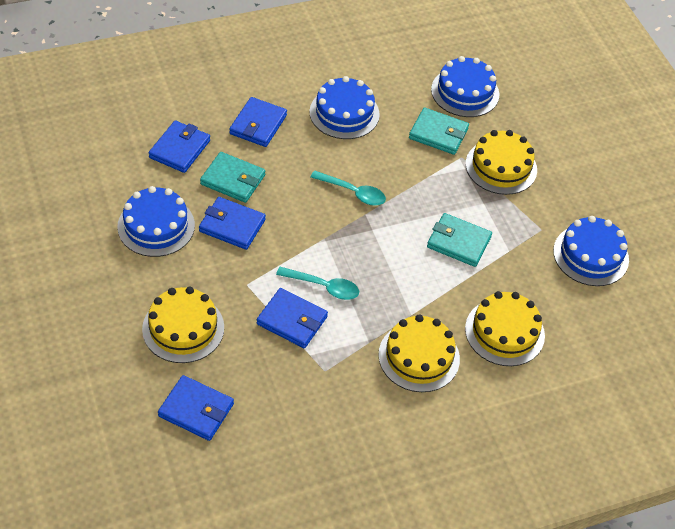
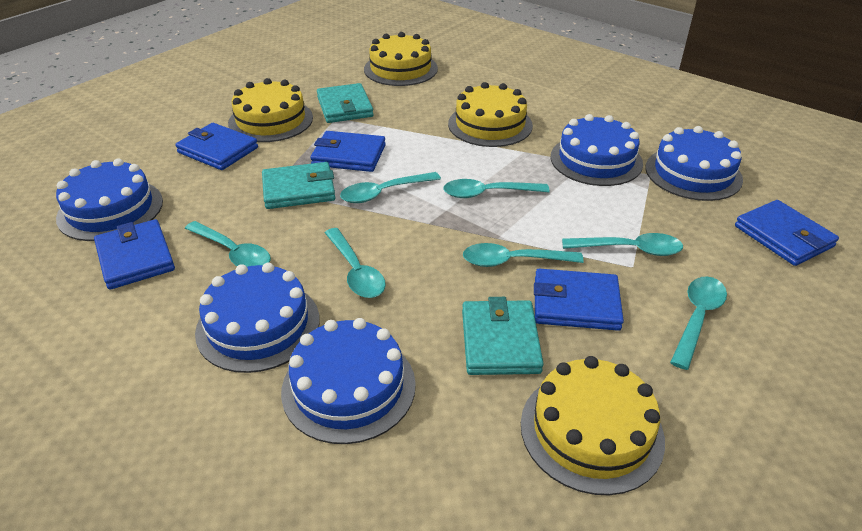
blue cake: [117,186,195,257] [309,76,380,139] [431,56,499,117] [553,216,629,286] = 4 -> [56,158,163,241] [195,262,320,373] [281,318,416,444] [550,114,643,186] [645,126,743,201] = 5
turquoise spoon: [276,267,359,300] [311,170,386,206] = 2 -> [185,221,271,267] [325,228,386,298] [340,172,441,203] [443,179,550,198] [463,243,584,267] [562,233,683,256] [670,277,727,370] = 7

